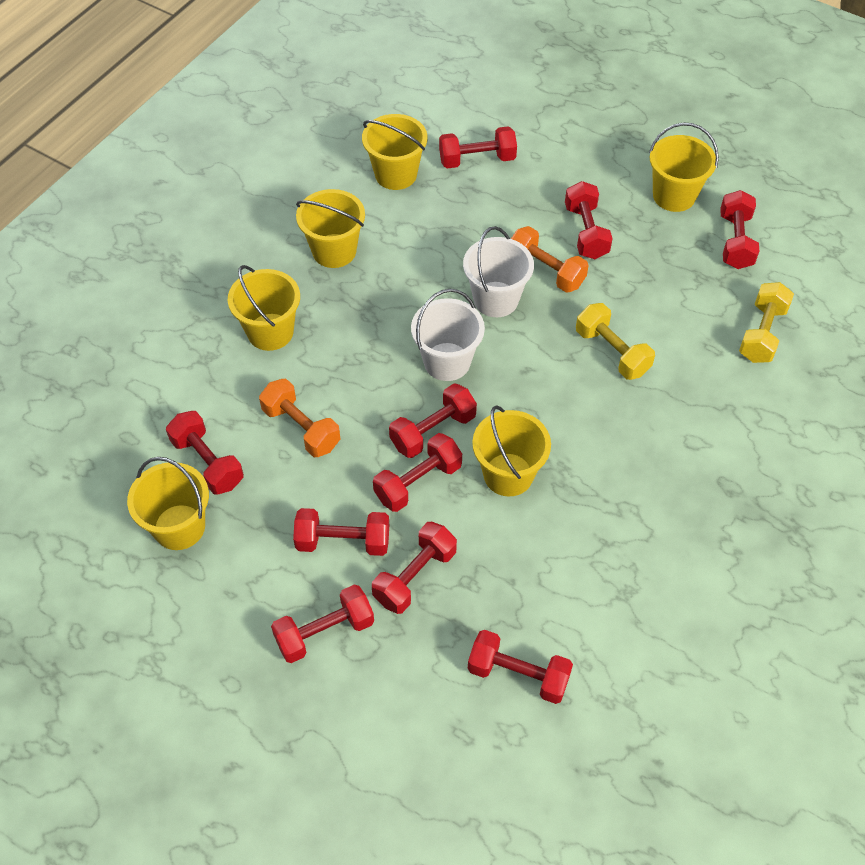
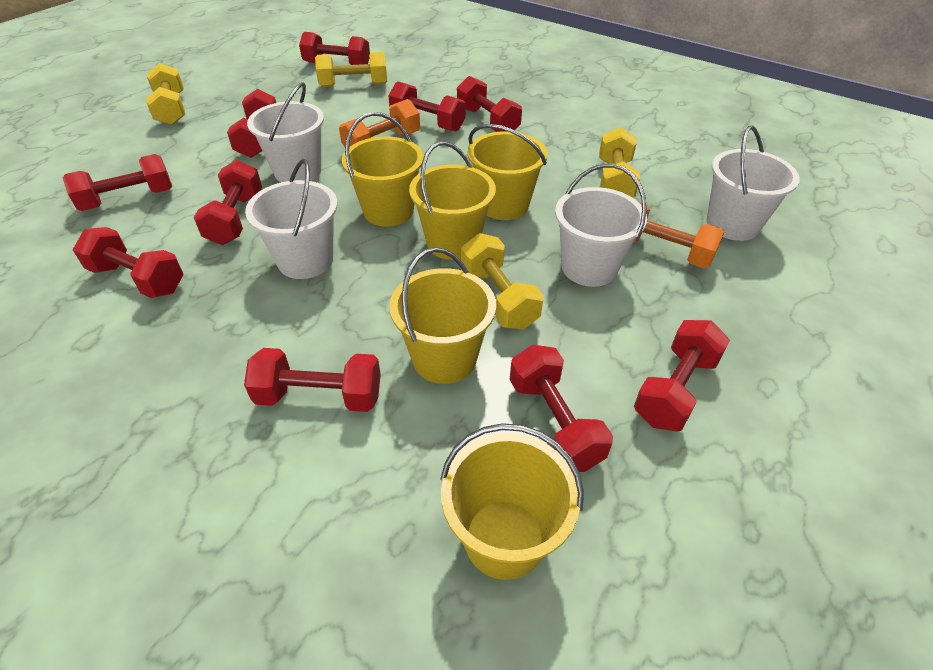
white bucket: [411,289,485,381] [463,226,534,317] = 2 -> [245,159,338,279] [247,82,324,182] [555,164,647,287] [707,126,800,241] = 4
yellow bucket: [127,457,209,550] [228,265,300,351] [296,189,365,268] [362,114,427,190] [472,405,551,497] [649,122,719,212] = 6 -> [342,112,424,227] [389,247,496,384] [409,141,496,260] [440,423,584,580] [467,124,548,220] = 5
yellow dumbbell: [576,303,655,380] [739,282,794,363] = 2 -> [146,63,185,125] [315,52,387,87] [461,233,544,330] [599,127,640,198] = 4

